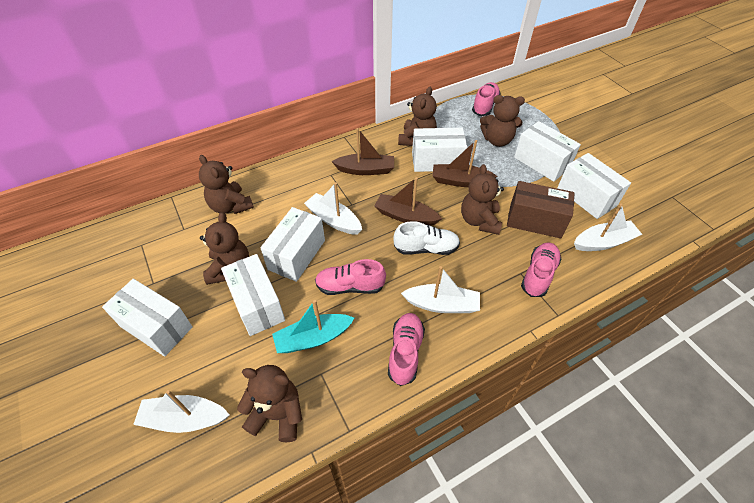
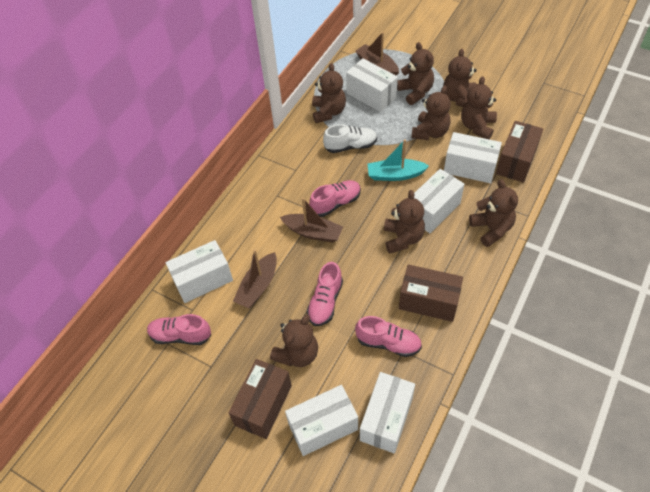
brown box: [507,181,575,238] = 1 -> [228,359,292,439] [399,264,463,322] [496,121,543,183] = 3
brown teddy bear: [199,155,254,214] [200,212,249,285] [237,365,302,442] [398,87,437,146] [461,164,504,235] [480,95,525,147] = 6 -> [270,315,318,367] [312,63,346,123] [384,190,425,254] [397,42,434,105] [411,86,451,140] [443,49,477,107] [461,76,497,139] [469,179,518,247] = 8
white boat: [133,390,229,433] [304,182,362,235] [401,266,480,313] [574,204,642,251] = 4 -> none = 0

